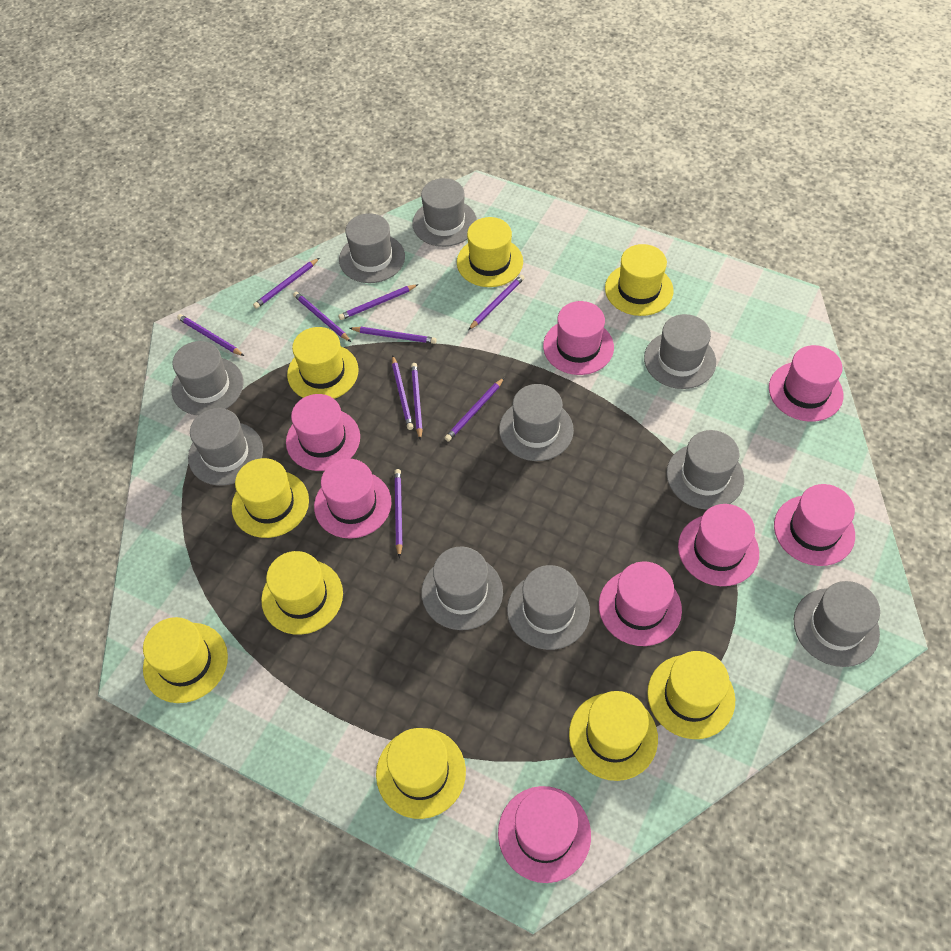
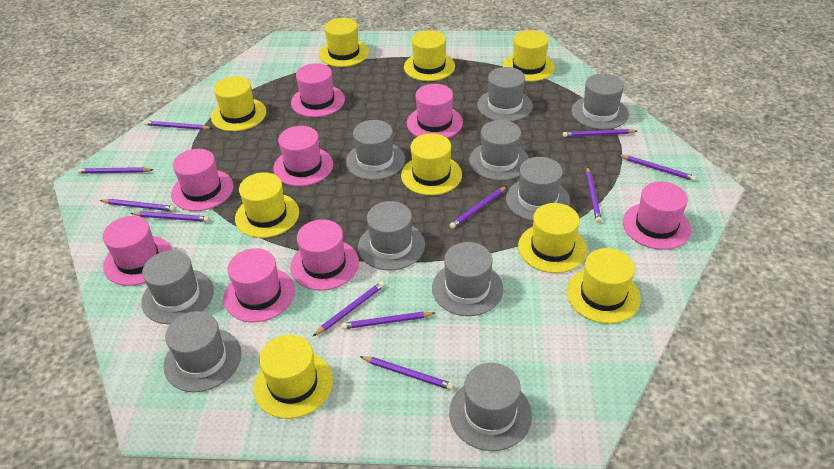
purple pencil: [177,314,244,356] [253,258,319,309] [293,292,351,342] [338,284,418,320] [350,327,437,344] [392,355,413,430] [394,469,403,558] [411,363,423,440] [445,378,504,441] [468,275,524,330] = 10 -> [77,167,153,174] [100,199,175,211] [131,211,209,222] [144,121,212,130] [313,281,385,336] [341,312,435,329] [360,356,454,390] [449,186,507,228] [563,129,637,137] [586,167,602,223] [619,155,696,181] = 11

